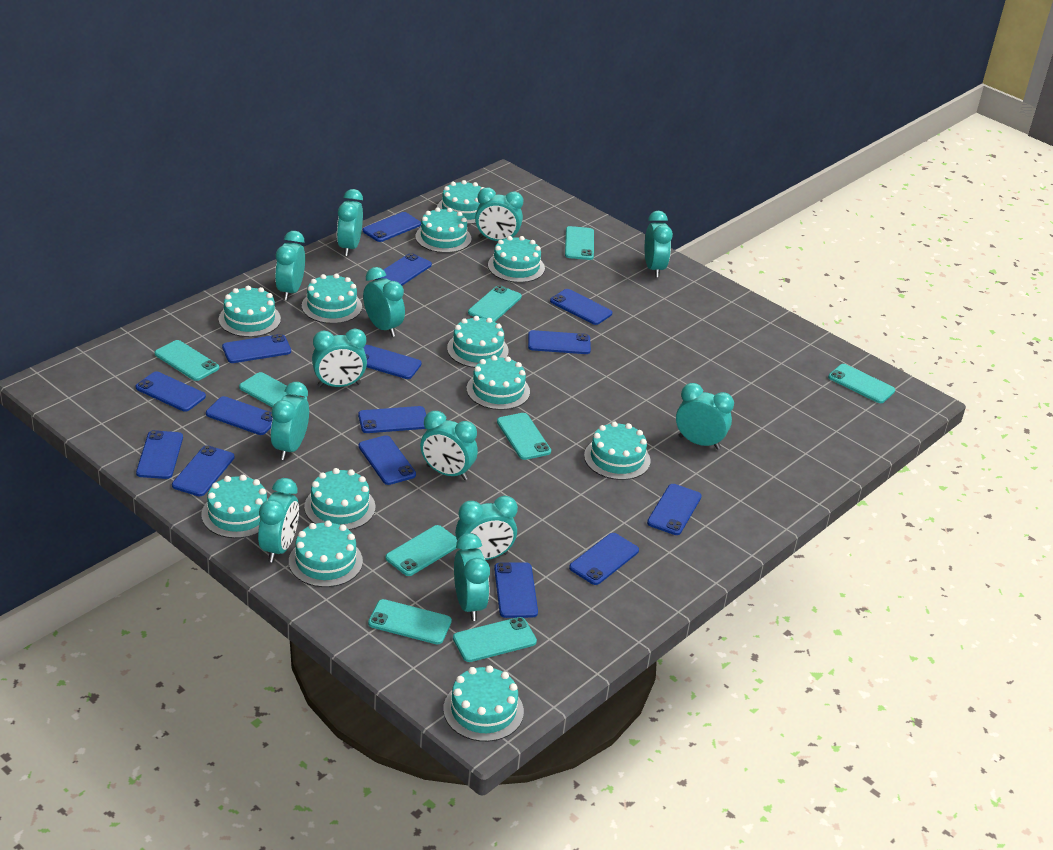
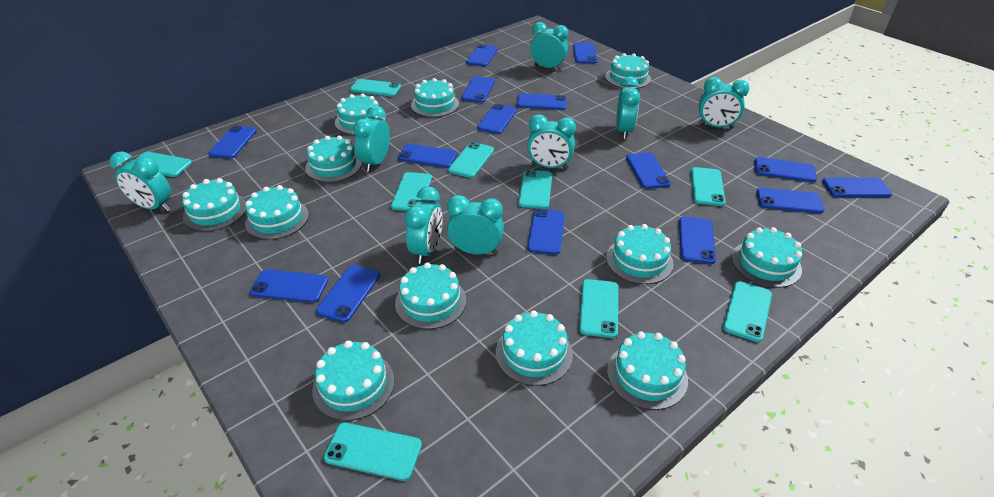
turquoise clock: [258,478,299,563] [271,382,309,460] [275,231,305,301] [312,329,367,387] [337,189,363,256] [363,267,405,337] [420,411,478,480] [454,533,490,621] [455,496,518,560] [475,188,523,241] [645,211,673,277] [676,383,734,449] = 12 -> [109,152,171,212] [353,106,390,172] [405,186,443,264] [447,195,504,255] [527,114,576,169] [530,22,568,70] [616,76,640,139] [699,77,749,129] = 8

